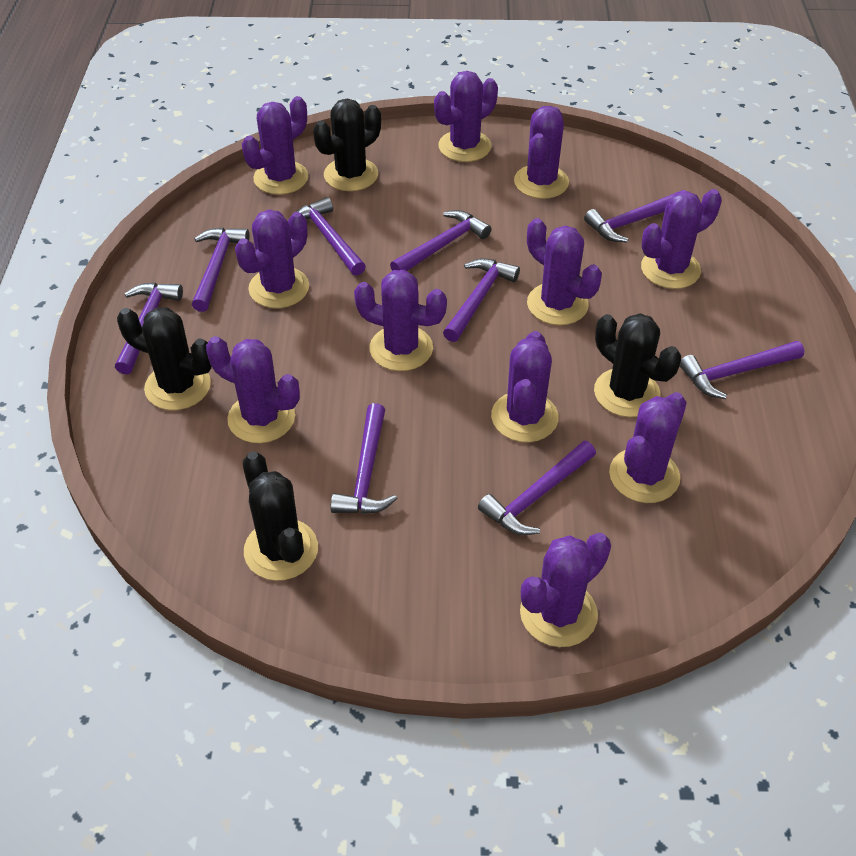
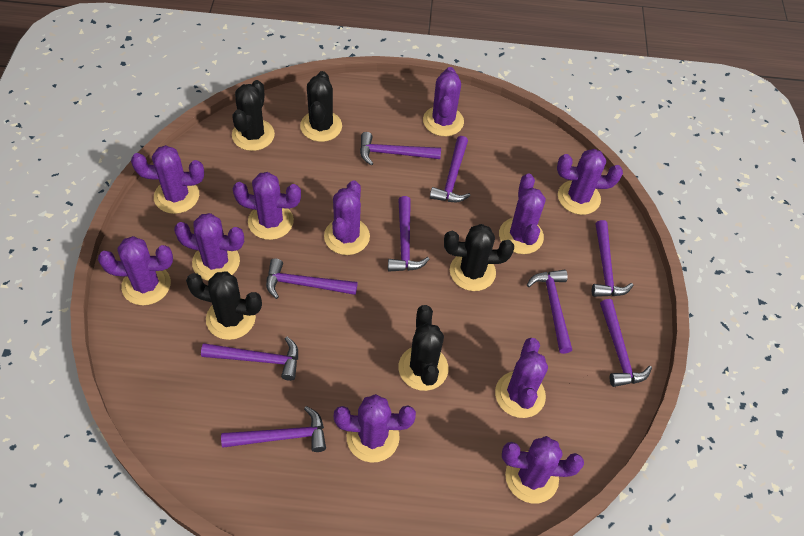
black cactus: [117,307,212,410] [243,451,318,581] [313,99,381,191] [594,313,681,417] = 4 -> [186,271,262,340] [232,80,275,151] [300,71,342,142] [398,305,448,391] [444,224,514,291] = 5

